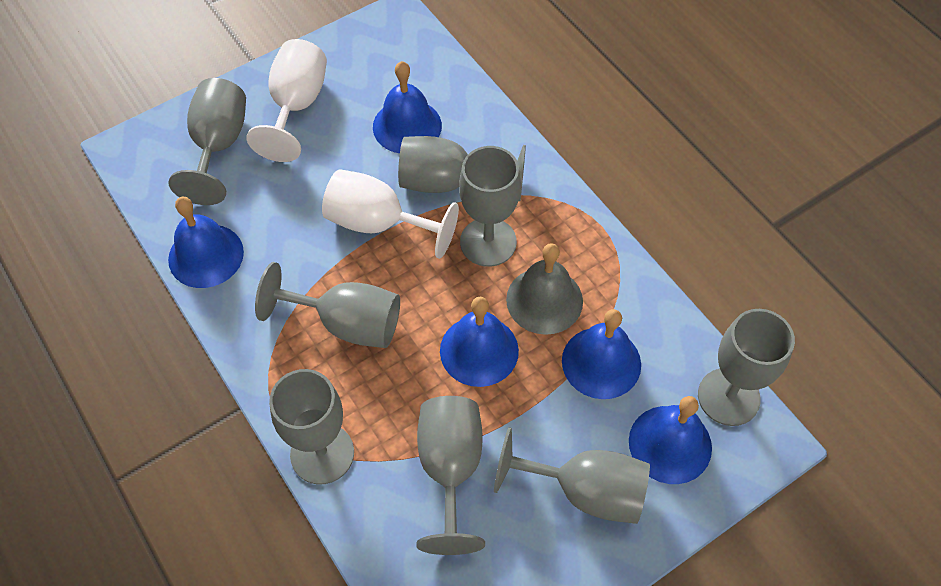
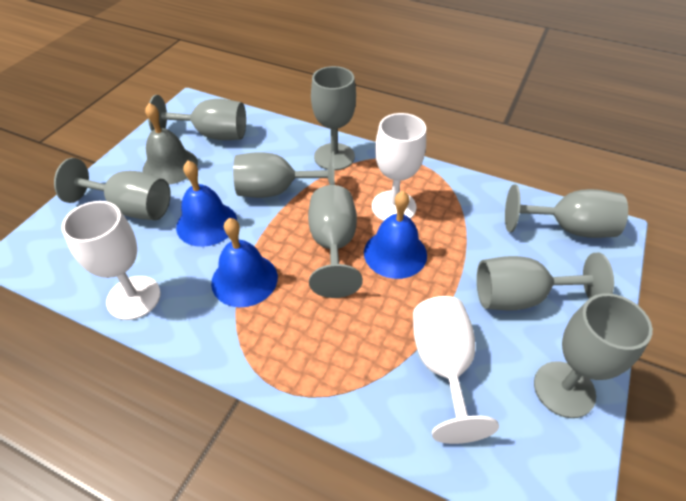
blue bell: [168,197,244,288] [373,61,442,153] [440,297,519,387] [562,309,641,399] [629,396,712,484] = 5 -> [176,161,237,247] [211,218,278,307] [364,191,427,279] = 3
white goblet: [246,39,327,162] [322,169,459,259] = 2 -> [62,201,161,320] [372,113,426,221] [413,296,499,444] = 3

